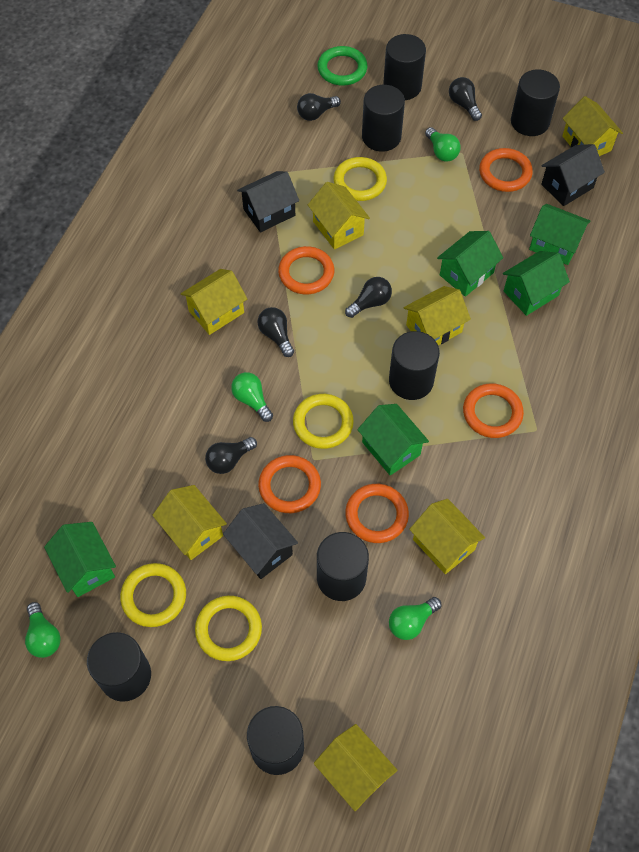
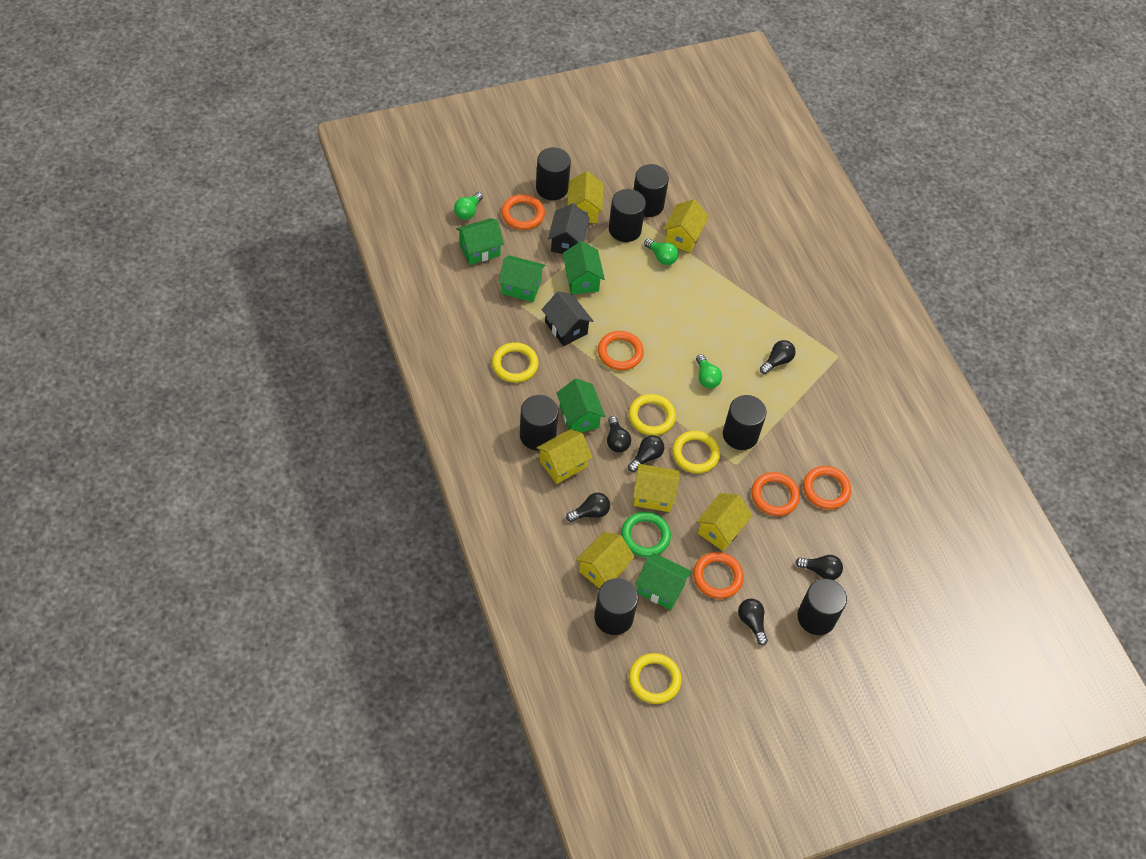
black house: [223,503,298,579] [237,171,299,232] [541,144,605,206] = 3 -> [541,291,593,346] [548,203,590,254] = 2
black light bulb: [205,437,257,474] [258,307,294,357] [297,93,341,121] [345,277,392,318] [449,77,482,121] = 5 -> [566,492,610,522] [607,416,631,453] [628,435,664,472] [738,599,768,646] [760,340,796,374] [795,555,843,580] = 6
green light bulb: [25,602,61,658] [231,372,273,422] [389,597,442,640] [425,127,461,162] = 4 -> [454,192,483,220] [644,239,678,265] [696,354,722,388] = 3
yellow house: [152,485,227,560] [181,269,247,335] [308,182,370,250] [314,724,398,811] [403,286,471,345] [409,499,485,574] [562,96,623,156] = 7 -> [537,429,593,484] [567,171,603,223] [576,532,635,589] [633,464,680,512] [663,199,709,253] [696,493,753,551] = 6

